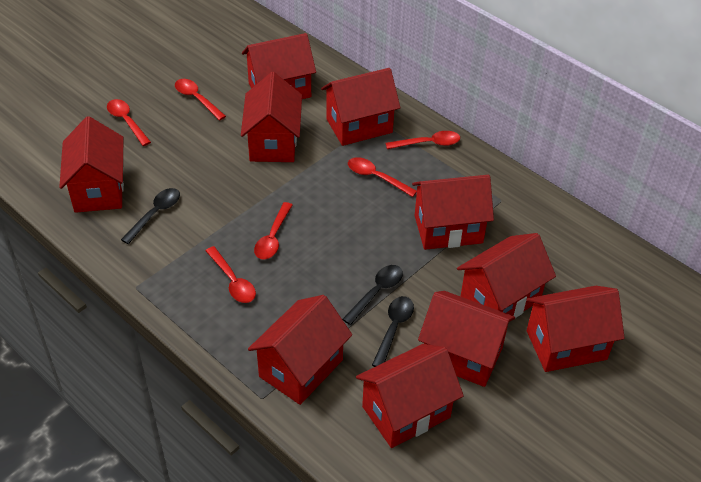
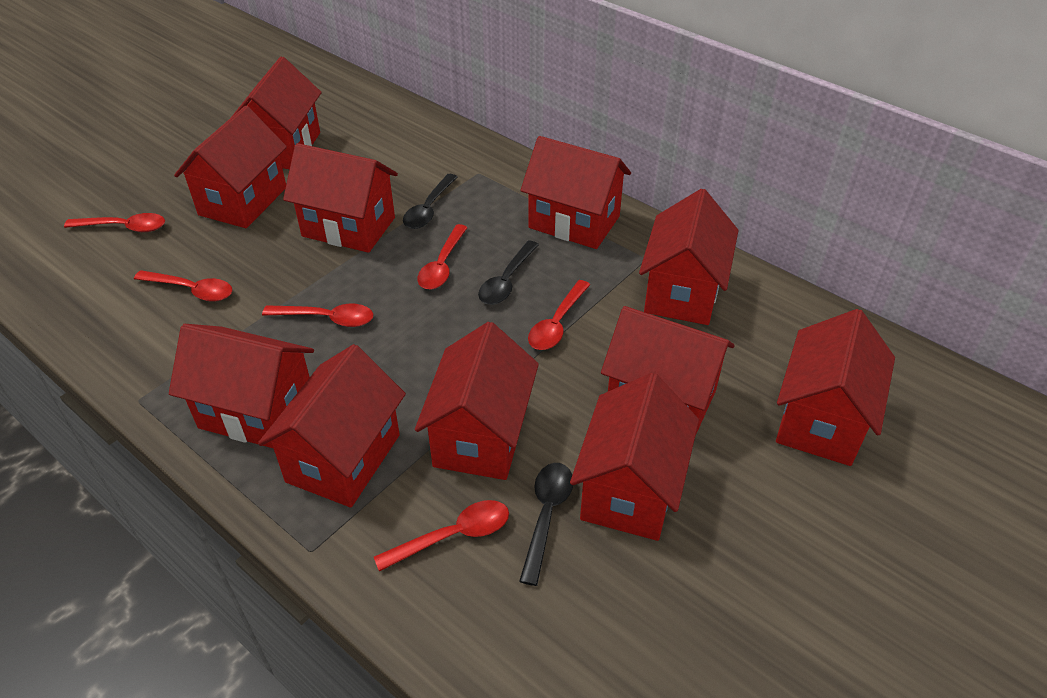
red house: [59,116,124,213] [241,72,302,162] [242,33,316,99] [248,295,352,405] [321,68,400,146] [356,344,464,448] [412,175,494,250] [418,291,515,387] [457,233,556,318] [527,286,625,372] = 10 -> [169,324,314,448] [174,106,287,228] [232,57,322,169] [258,344,406,507] [283,143,398,253] [415,322,539,480] [520,136,631,249] [570,373,699,541] [601,306,735,436] [639,189,739,325] [776,309,895,466] = 11

